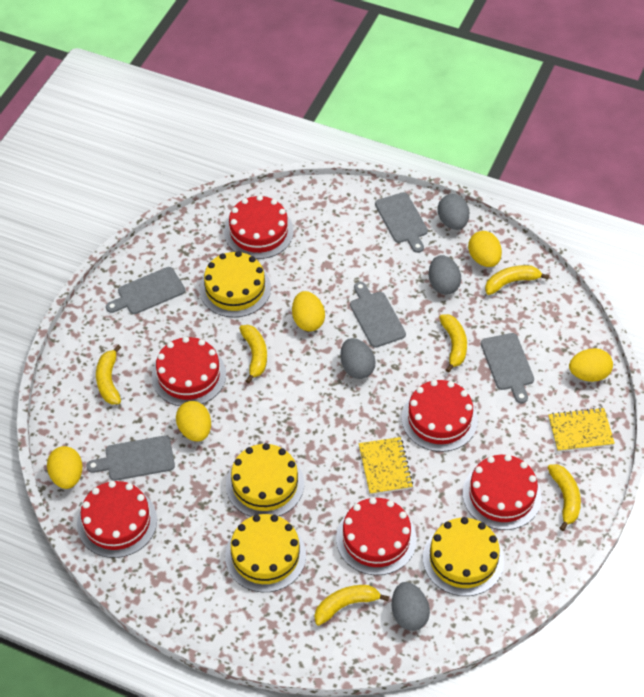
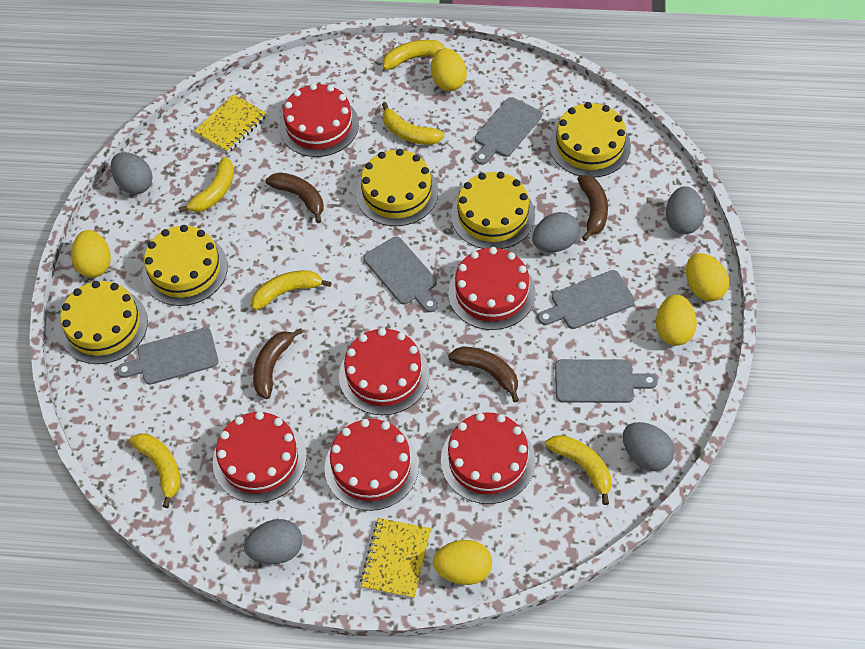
brown banana: none = 0 -> [253,328,303,399] [266,172,324,223] [448,346,519,403] [577,175,608,241] = 4
grey egg: [340,338,376,379] [392,582,430,631] [429,255,461,295] [438,194,469,230] = 4 -> [111,152,153,194] [244,519,303,564] [532,212,580,252] [623,422,675,471] [666,186,704,234] = 5
yellow cake: [199,251,271,318] [225,514,306,592] [226,443,304,517] [423,517,504,596] = 4 -> [60,281,148,364] [142,225,228,306] [356,149,438,226] [451,172,535,249] [549,102,631,177] = 5

